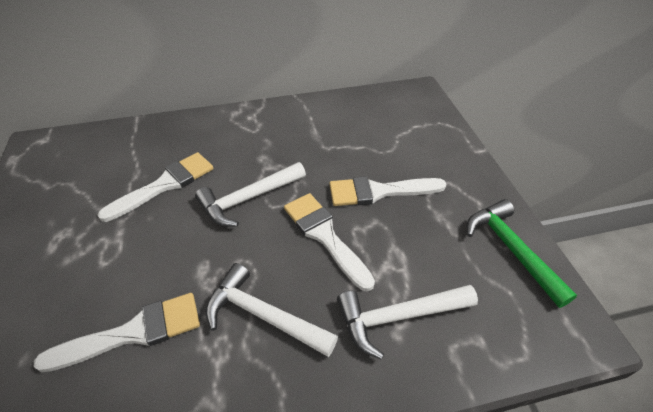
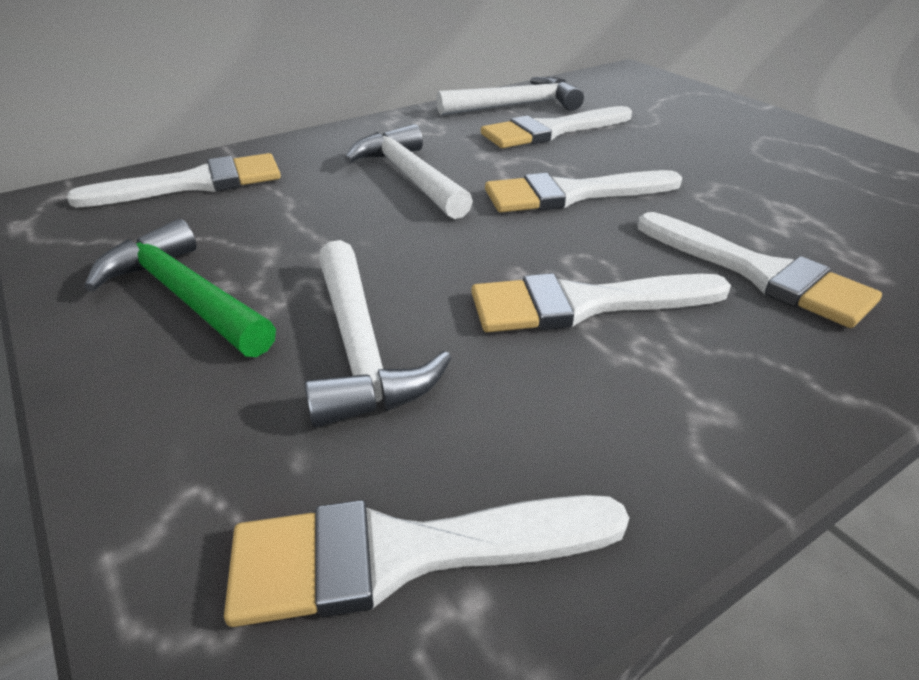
white brush: [34,293,200,372] [98,152,213,222] [284,193,375,291] [329,176,446,206] = 4 -> [67,153,281,207] [224,495,629,627] [472,273,731,332] [481,106,632,148] [485,170,682,213] [637,212,882,328] = 6

